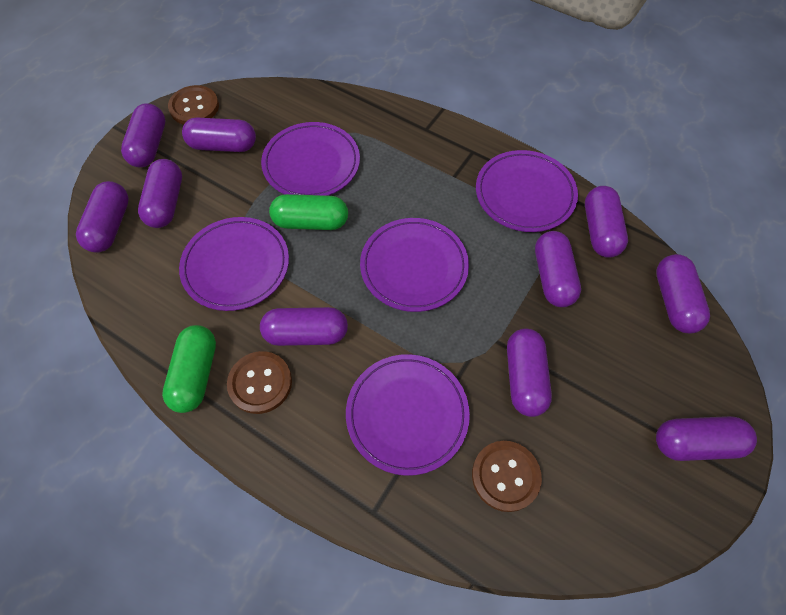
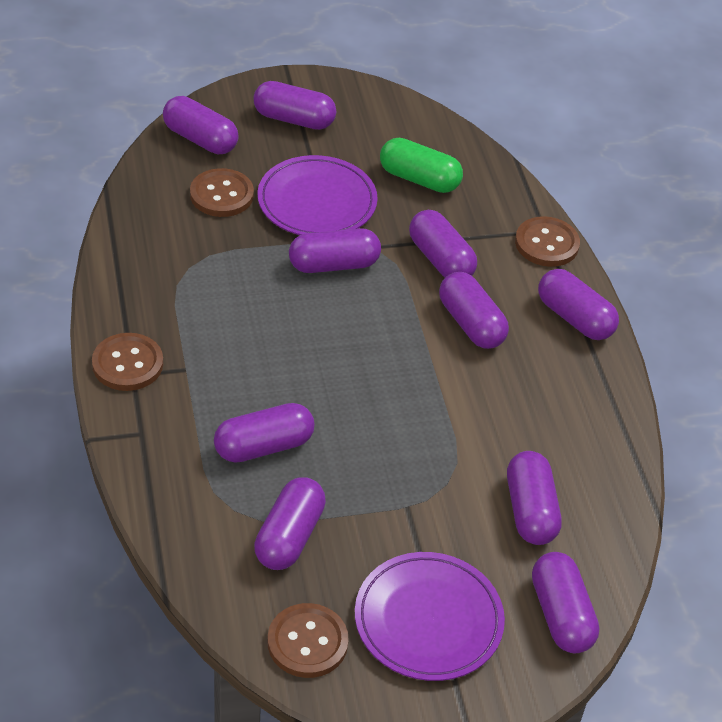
brown button: [168,85,219,125] [227,351,292,414] [472,441,542,512] = 3 -> [92,333,163,391] [190,168,254,217] [268,603,349,678] [515,216,580,267] = 4
green capsule: [162,325,216,413] [269,194,348,230] = 2 -> [380,138,463,193] = 1
purple plate: [179,217,289,311] [261,122,360,196] [346,354,470,476] [360,218,469,312] [476,150,578,232] = 5 -> [257,155,378,235] [355,552,505,681] = 2

